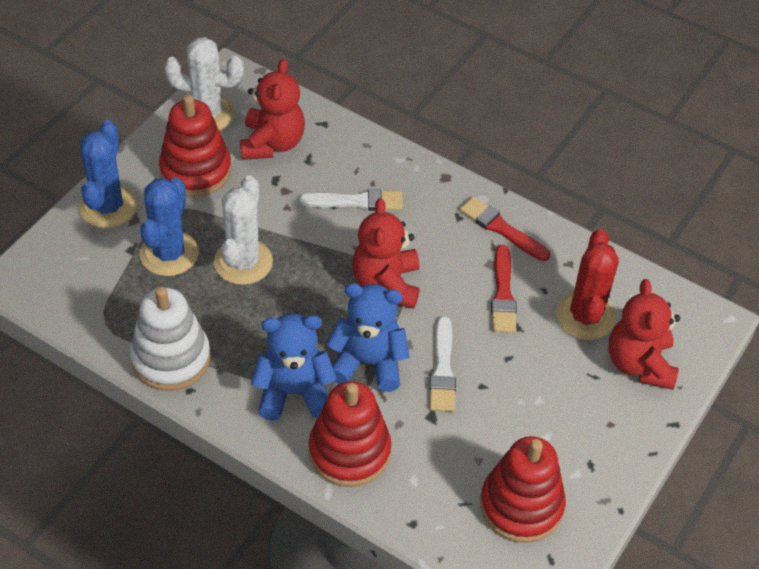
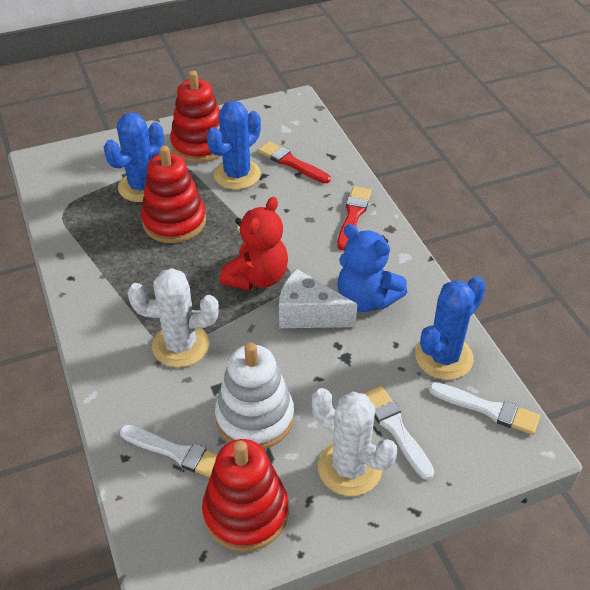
blue cactus: [79,120,137,228] [140,177,199,276] = 2 -> [104,112,164,202] [207,101,261,190] [415,276,486,380] = 3
blue teddy bear: [251,314,337,421] [326,283,409,392] = 2 -> [338,224,407,312] = 1
red cactus: [556,229,619,340] = 1 -> none = 0
red teddy bear: [240,59,305,160] [352,198,420,309] [609,279,680,390] = 3 -> [220,197,288,290] = 1
white brush: [299,189,403,211] [429,316,456,412] = 2 -> [120,425,217,478] [362,386,434,480] [429,382,540,435] = 3
white cheese: none = 0 -> [279,269,357,328] = 1

